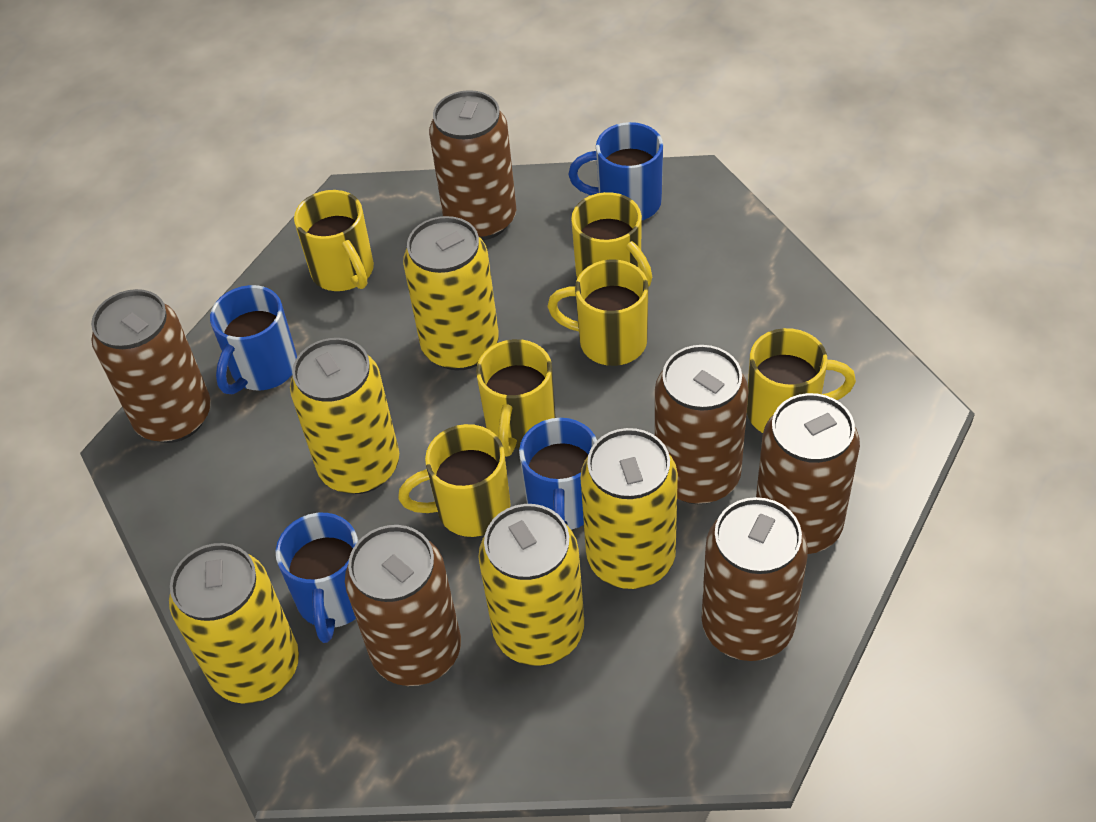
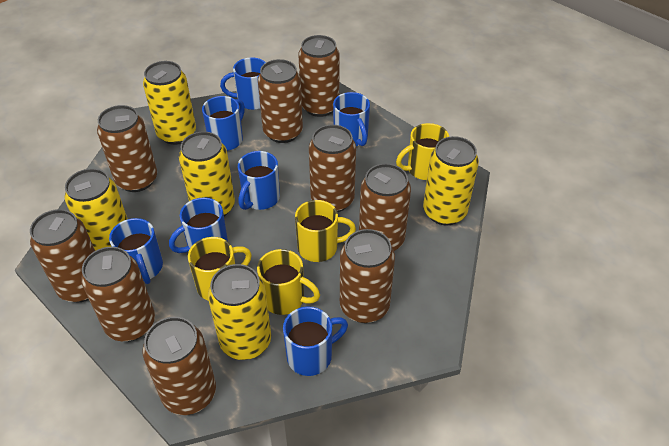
blue mug: [210,285,297,394] [276,513,358,643] [519,418,597,530] [569,122,663,220] = 4 -> [109,218,163,284] [169,197,228,253] [202,96,245,151] [220,57,266,110] [238,151,280,210] [283,307,348,376] [333,92,370,146] = 7
brown can: [91,289,211,443] [345,525,461,686] [429,90,516,240] [655,345,749,504] [702,497,808,661] [756,393,860,554] = 6 -> [30,209,95,302] [81,247,155,342] [97,105,157,192] [143,317,216,415] [258,59,303,143] [298,35,340,117] [309,125,356,212] [340,229,395,323] [359,164,411,251] = 9
yellow mug: [294,190,374,291] [398,424,511,537] [476,339,556,457] [547,259,648,366] [571,192,652,287] [747,328,856,433] = 6 -> [188,237,252,301] [257,249,320,315] [295,200,356,262] [396,123,449,180] = 4

